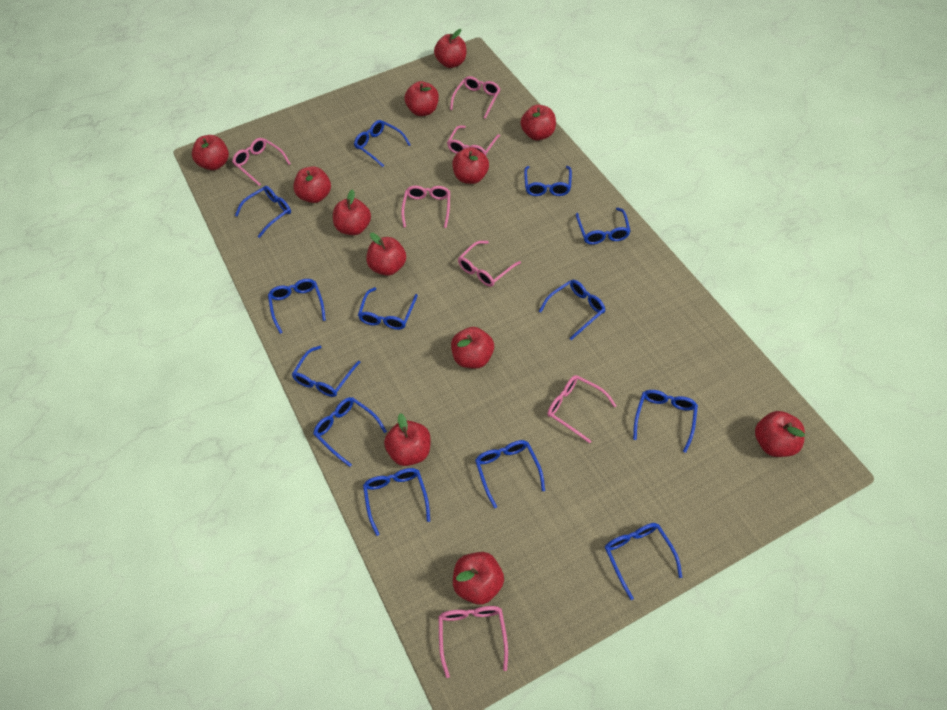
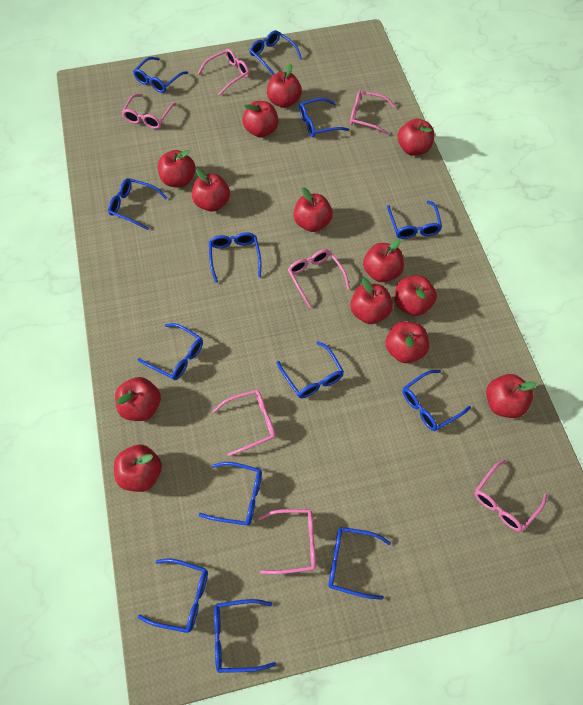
red apple: [192,135,229,170] [293,166,331,203] [333,189,371,235] [366,233,406,276] [384,413,431,466] [405,81,439,116] [434,29,466,68] [451,327,494,369] [452,147,489,184] [453,552,504,605] [521,105,556,141] [755,411,805,457] = 12 -> [114,444,162,492] [115,377,161,421] [158,150,195,187] [192,169,230,212] [242,101,279,138] [267,64,302,108] [293,187,333,232] [350,278,393,324] [363,239,404,282] [386,321,429,363] [395,275,437,316] [398,118,434,155] [486,374,537,418] = 13

